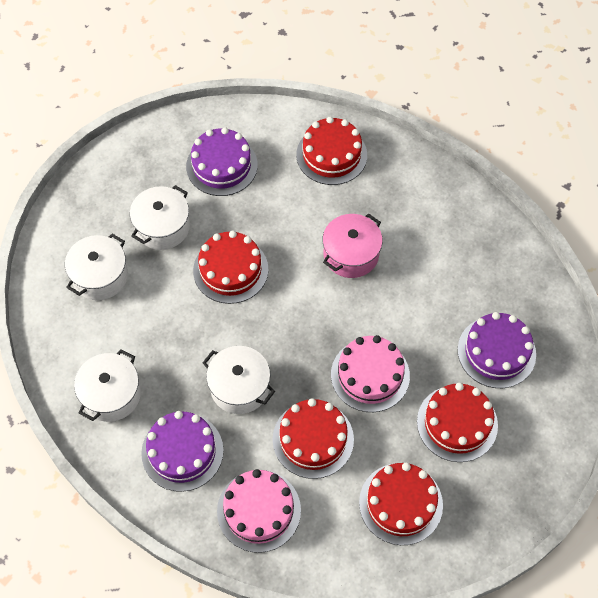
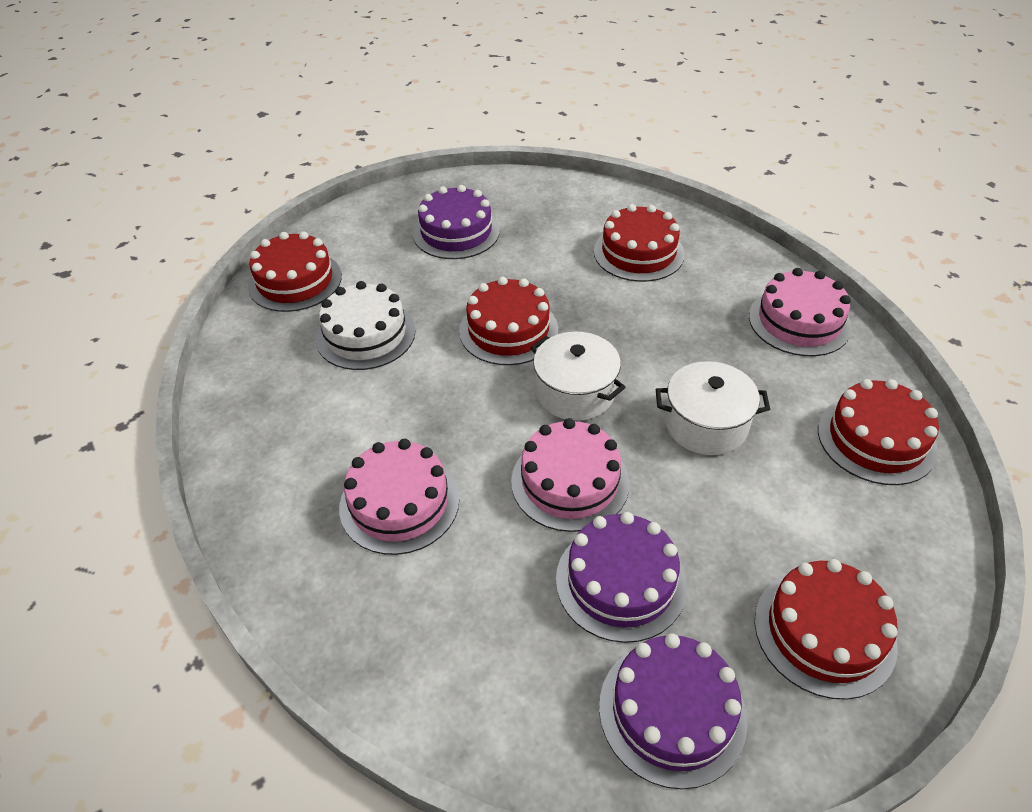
pink cake: [217,469,301,553] [331,335,410,412] = 2 -> [339,439,459,555] [511,418,629,532] [749,268,852,356] = 3
pink pot: [323,214,383,278] = 1 -> none = 0
white cake: none = 0 -> [316,281,415,370] = 1
white pot: [65,234,128,300] [74,350,141,422] [130,185,190,250] [203,346,275,414] = 4 -> [530,331,626,421] [656,361,770,455] = 2

